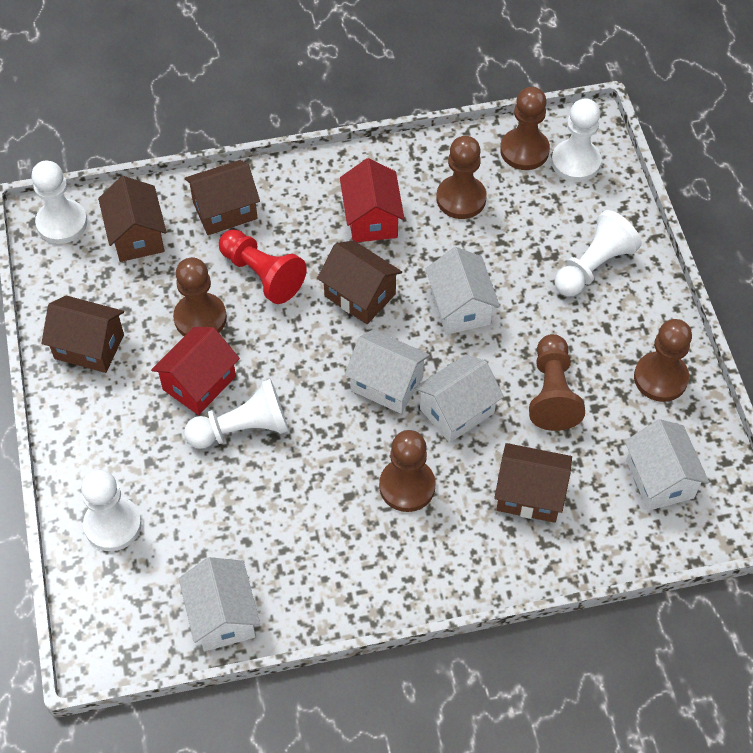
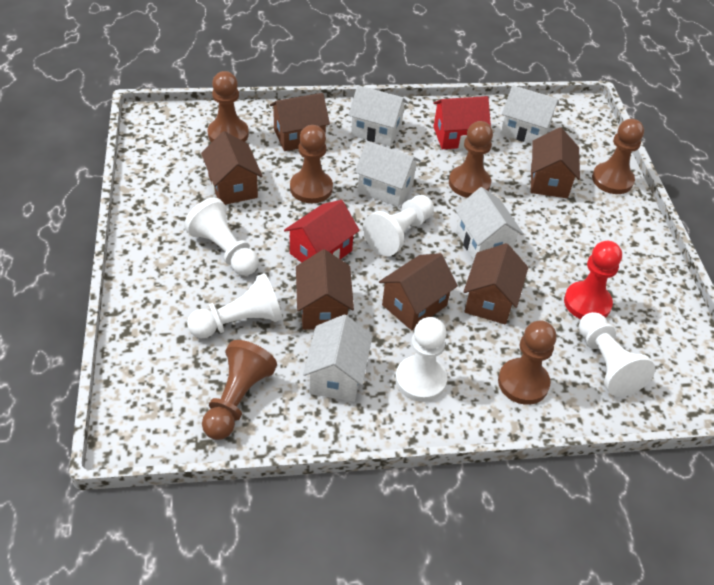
brown house: [41,295,124,373] [98,176,167,262] [184,160,260,235] [317,240,402,324] [494,443,572,523] = 5 -> [201,131,263,205] [270,93,330,151] [296,249,354,330] [379,253,458,330] [463,243,528,325] [531,127,580,198] = 6

